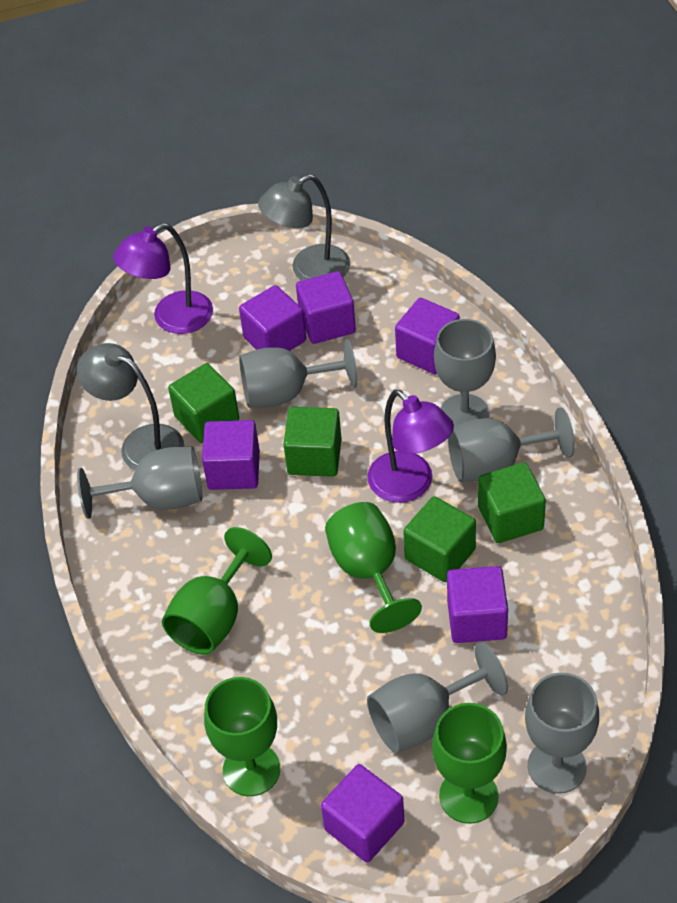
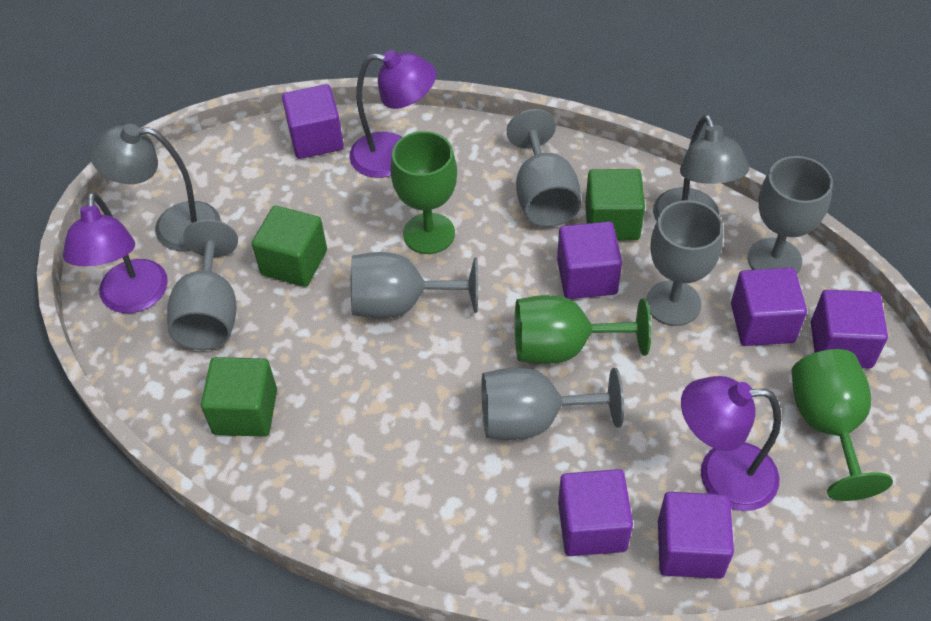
green cube: [168,363,239,443] [283,407,342,477] [403,496,476,582] [478,462,546,543] = 4 -> [201,357,277,437] [252,206,327,287] [585,169,645,240] = 3
green goblet: [162,527,272,655] [204,677,280,796] [325,502,422,633] [432,703,507,824] = 4 -> [391,131,457,254] [515,295,652,364] [792,349,893,501] = 3
purple lamp: [113,223,213,334] [367,390,454,503] = 2 -> [63,192,168,313] [349,50,436,178] [681,376,781,511] = 3

